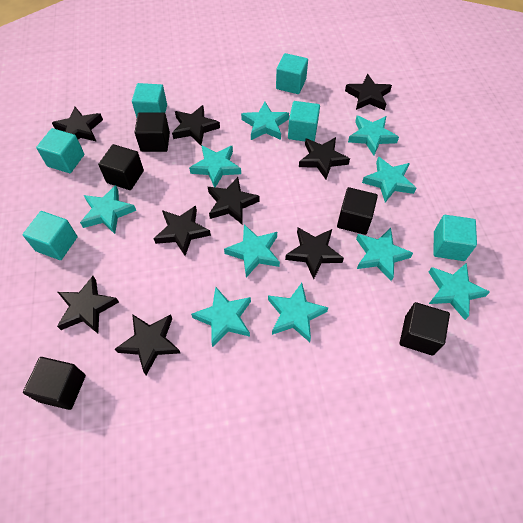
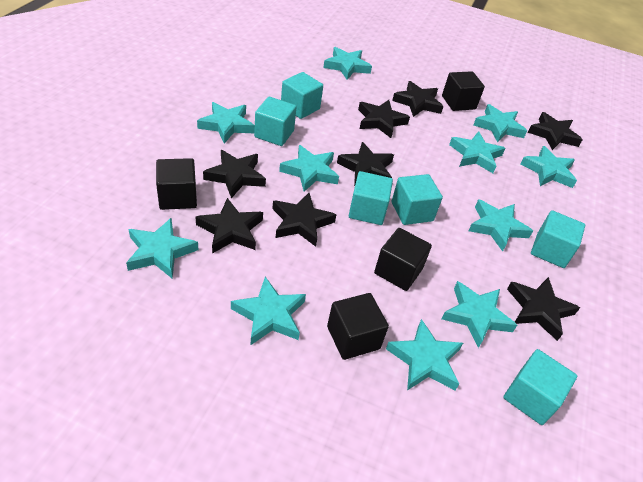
black cube: [23,357,86,410] [98,144,144,190] [135,112,170,152] [337,187,378,235] [400,302,450,356] = 5 -> [156,158,197,210] [327,293,389,360] [374,228,432,291] [442,71,485,111] = 4
black star: [52,107,103,142] [57,276,119,334] [115,314,180,375] [153,205,211,256] [172,105,220,145] [208,177,260,224] [285,227,344,279] [299,137,350,179] [345,74,392,110] = 9 -> [196,198,263,254] [203,150,266,198] [272,193,337,247] [337,142,394,186] [358,100,410,138] [392,81,443,117] [507,277,580,341] [528,112,583,150] = 8
turquoise star: [80,185,136,234] [189,145,241,187] [191,287,251,347] [224,225,280,278] [241,102,289,140] [268,283,329,342] [348,116,399,155] [356,228,413,281] [362,157,416,202] [429,263,490,320] = 10 -> [126,218,198,279] [197,102,255,144] [231,277,306,346] [279,145,339,192] [323,47,372,80] [386,319,463,390] [442,281,517,348] [449,131,505,173] [468,200,533,252] [473,104,527,142] [520,146,577,188] = 11

